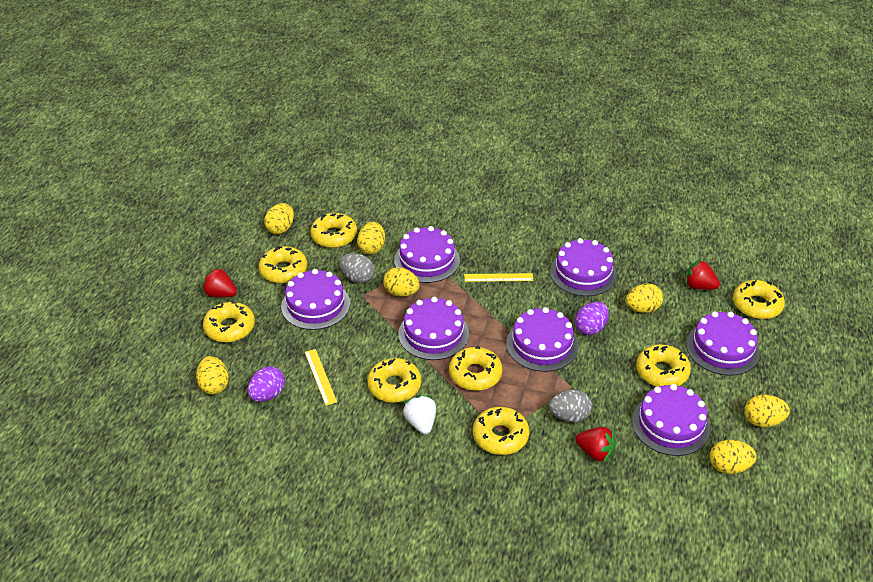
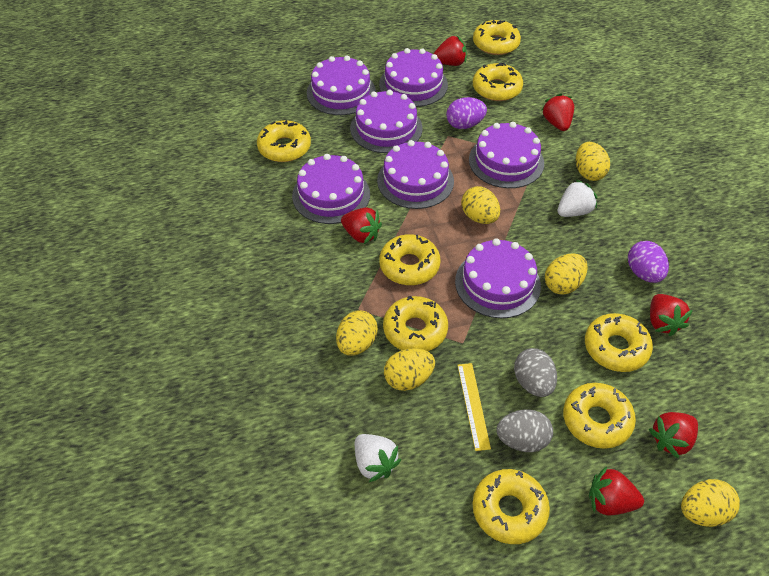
red strawberry: [202,267,237,297] [575,427,616,463] [685,259,720,290] = 3 -> [341,207,382,244] [433,35,467,66] [541,94,574,131] [589,466,644,515] [649,412,698,459] [650,294,693,336] = 6
white strawberry: [403,395,436,434] = 1 -> [355,434,401,482] [558,179,597,217] = 2
yellow egg: [196,356,229,395] [264,203,294,234] [357,222,385,254] [383,267,420,297] [626,284,663,313] [710,440,757,474] [744,395,790,427] = 7 -> [336,310,378,356] [384,348,435,391] [461,186,500,224] [545,253,588,295] [576,142,610,181] [681,479,740,527] = 6
yellow ruler: [305,349,337,406] [464,273,534,282] = 2 -> [457,363,491,451] = 1

